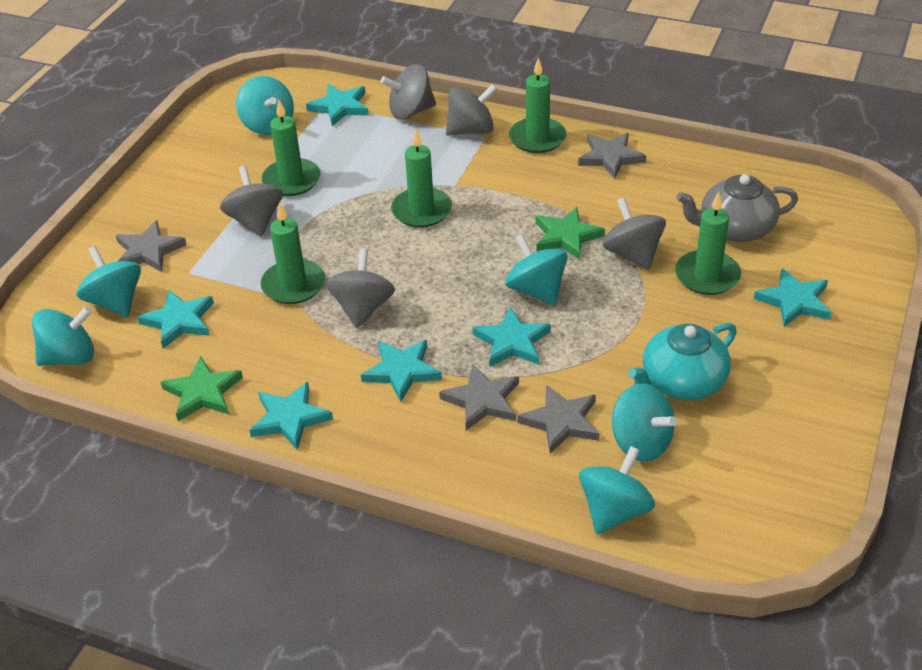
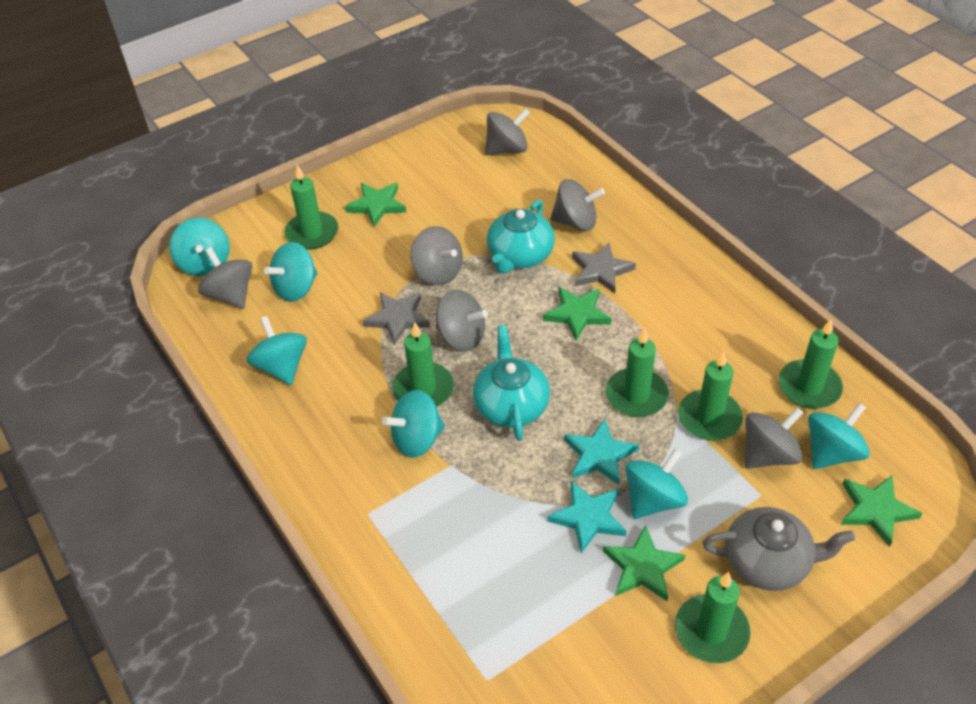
green candle: [260,202,325,304] [262,100,320,196] [391,129,452,228] [509,58,566,153] [675,192,741,295] = 5 -> [284,165,338,249] [392,322,454,407] [606,328,669,417] [675,572,751,663] [678,351,743,441] [779,319,843,409] = 6
green star: [161,356,243,421] [536,207,605,260] = 2 -> [345,183,406,227] [543,287,612,340] [603,525,685,601] [841,476,922,547] = 4
grey spinning top: [220,166,283,237] [326,248,395,328] [381,64,436,120] [446,84,497,136] [603,197,666,270] = 5 -> [198,247,252,309] [411,226,463,285] [436,290,488,351] [485,108,530,155] [550,179,605,231] [745,407,804,469] = 6
grey star: [116,220,187,272] [439,364,519,431] [518,385,600,454] [578,133,646,179] = 4 -> [362,292,430,345] [572,242,636,293] = 2
turquoise star: [137,290,214,349] [250,382,333,450] [306,84,369,126] [361,340,442,402] [473,307,551,367] [754,268,832,327] = 6 -> [547,481,626,553] [564,419,639,485] = 2
turquoise teapot: [628,323,737,400] = 1 -> [473,325,550,441] [487,200,555,274] = 2

